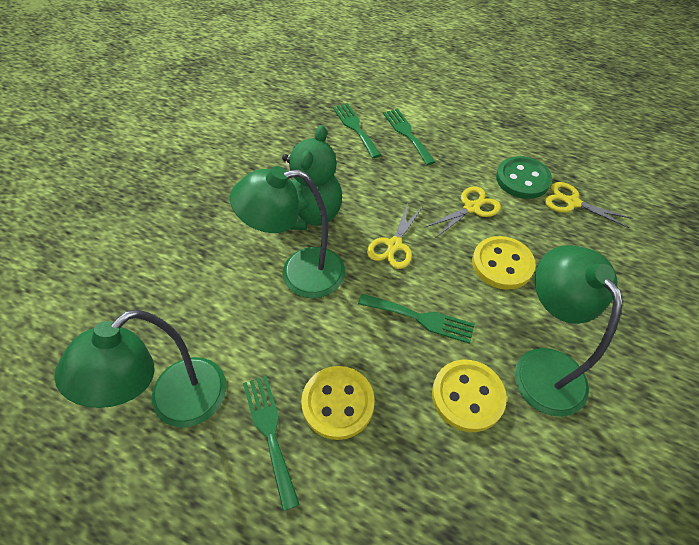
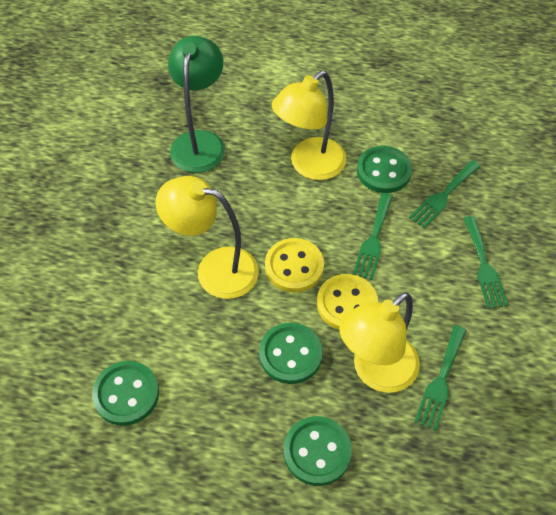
green button: [496,156,552,199] = 1 -> [92,361,159,426] [259,323,323,384] [284,416,352,486] [357,146,412,193] = 4
green lamp: [54,309,227,427] [230,166,345,298] [514,245,623,417] = 3 -> [168,36,225,173] = 1
green teddy bear: [282,125,342,230] = 1 -> none = 0
yellow button: [301,366,375,440] [432,360,507,432] [472,236,536,290] = 3 -> [265,238,324,293] [317,274,378,330] = 2
yellow lamp: none = 0 -> [155,176,259,299] [272,71,346,180] [339,292,420,393] = 3
yellow scissors: [367,204,423,269] [426,186,501,238] [545,182,632,228] = 3 -> none = 0

